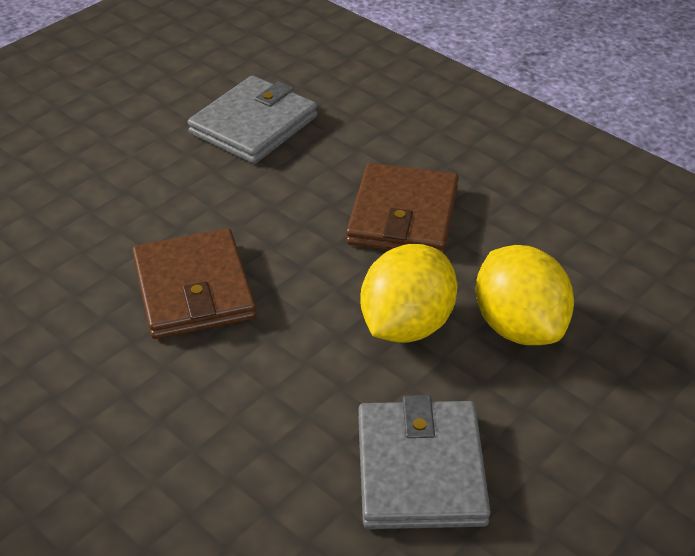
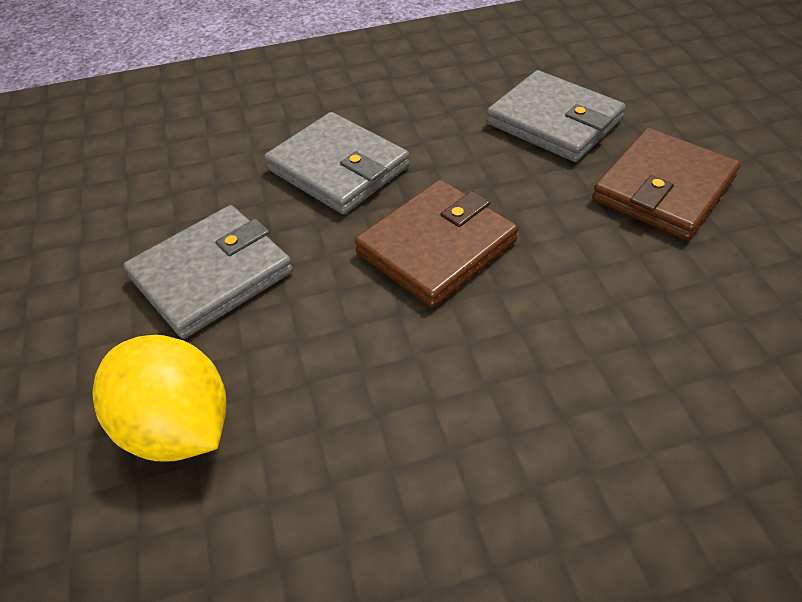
grey wallet: [188,75,317,164] [358,395,491,529] = 2 -> [124,205,293,339] [264,112,409,215] [486,70,626,162] = 3
yellow lemon: [360,244,457,343] [476,245,574,345] = 2 -> [92,335,226,461] = 1

